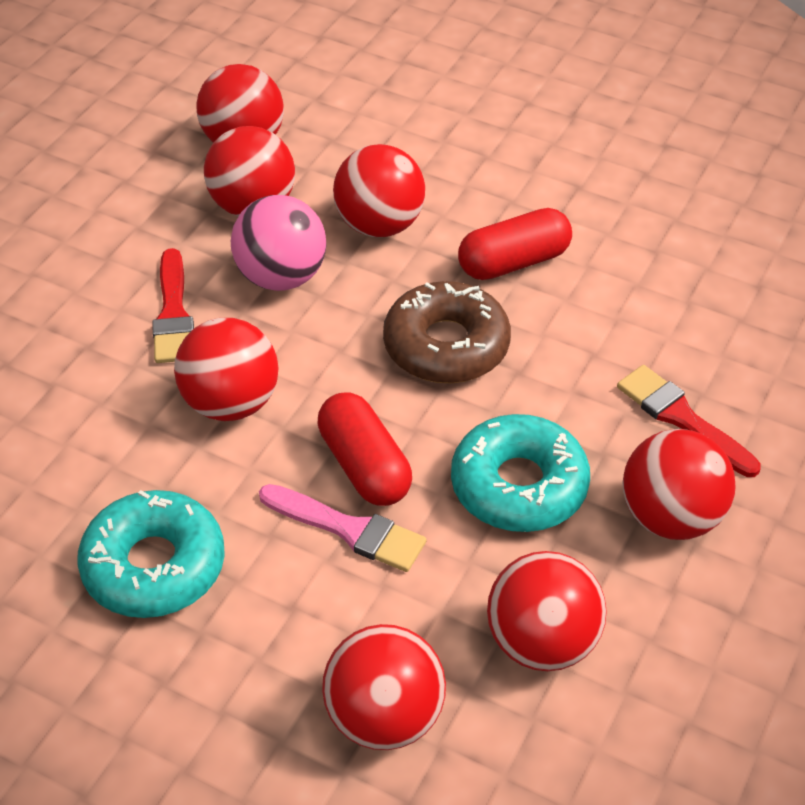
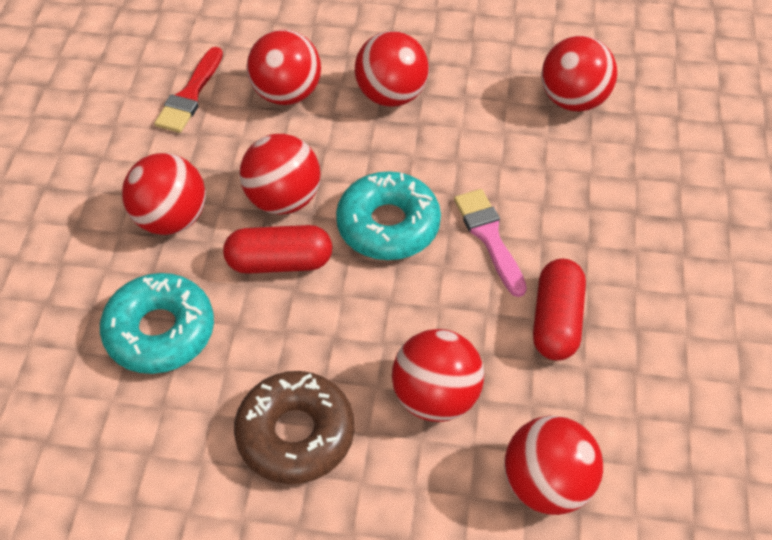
pink ball: [231,195,327,291] = 1 -> none = 0
red brush: [152,248,194,363] [617,365,761,477] = 2 -> [154,47,223,133] = 1

